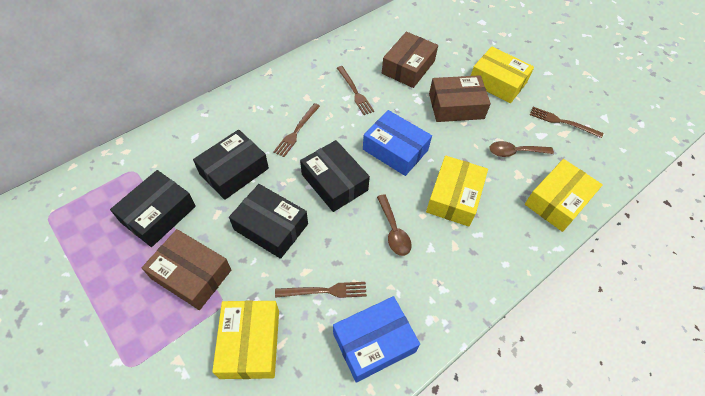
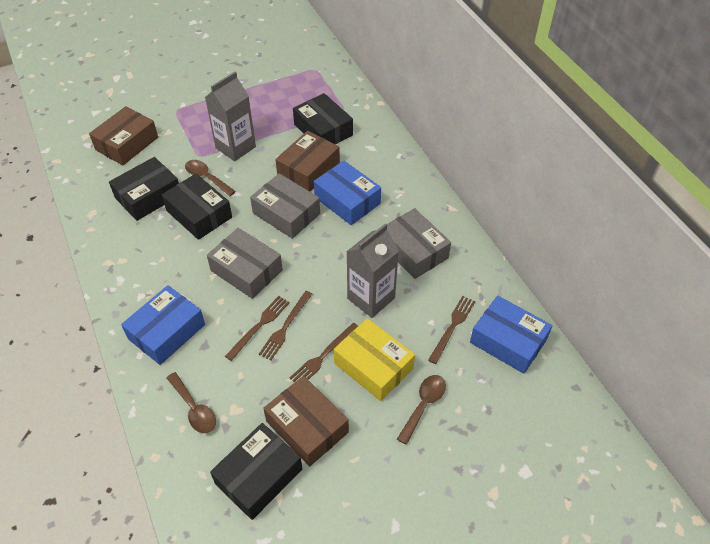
blue box: [333,296,420,383] [363,110,432,176] = 2 -> [121,285,205,365] [314,161,381,225] [470,295,552,374] = 3
brown spoon: [377,194,411,256] [489,141,554,157] = 2 -> [167,372,216,433] [185,160,236,196] [397,375,446,445] = 3
grey box: none = 0 -> [207,228,283,299] [250,173,320,239] [387,208,451,279] = 3
grey carton: none = 0 -> [205,72,256,161] [346,223,399,318] = 2
yellow box: [212,301,279,379] [426,156,488,227] [471,47,534,103] [525,159,603,232] = 4 -> [334,318,415,401] = 1

